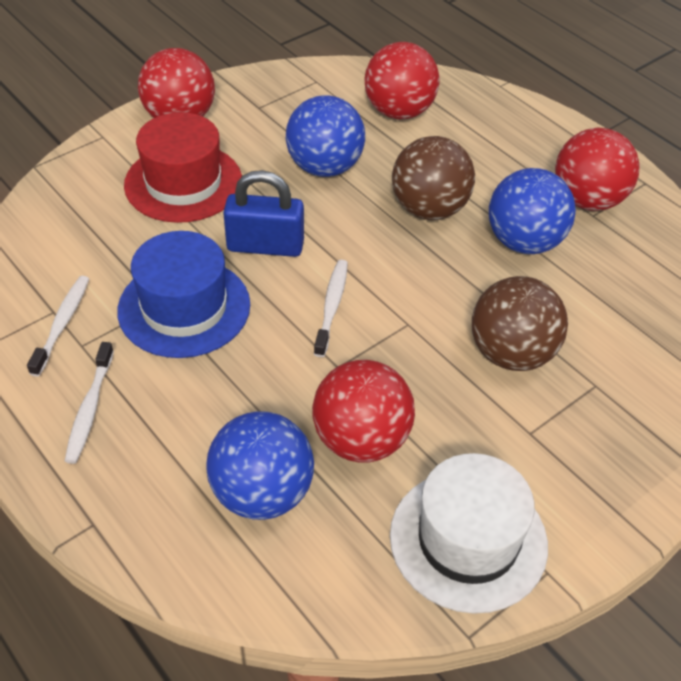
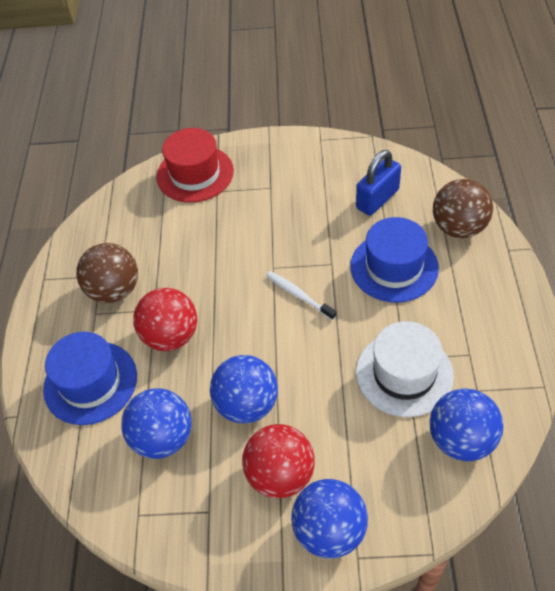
blue ball: [206,411,314,520] [286,95,365,177] [489,168,576,254] = 3 -> [121,388,192,459] [210,355,278,424] [291,479,368,559] [429,389,503,461] = 4
blue hat: [117,231,250,358] = 1 -> [43,332,137,425] [351,217,439,302] = 2
red ball: [138,48,215,118] [312,360,415,463] [364,42,439,119] [555,128,640,211] = 4 -> [133,288,197,351] [242,424,315,498] = 2
white toothbrush: [27,276,89,377] [65,342,114,464] [314,260,348,357] = 3 -> [266,271,337,321] = 1

